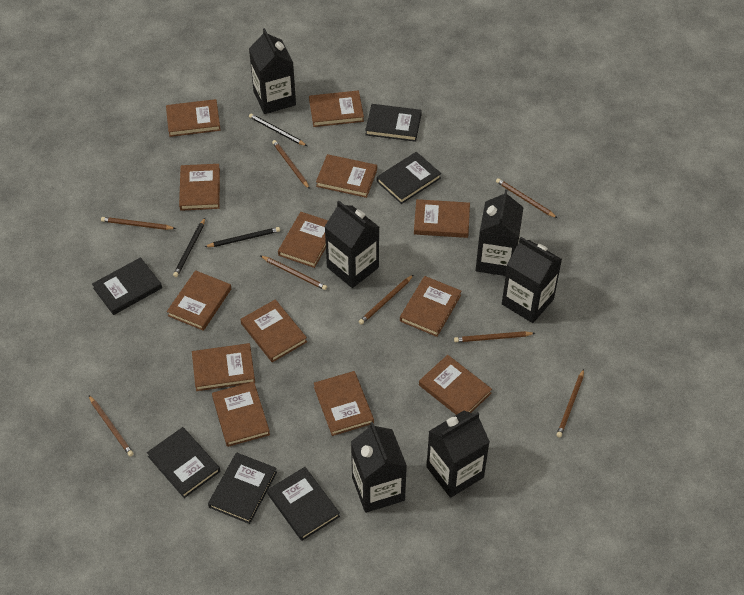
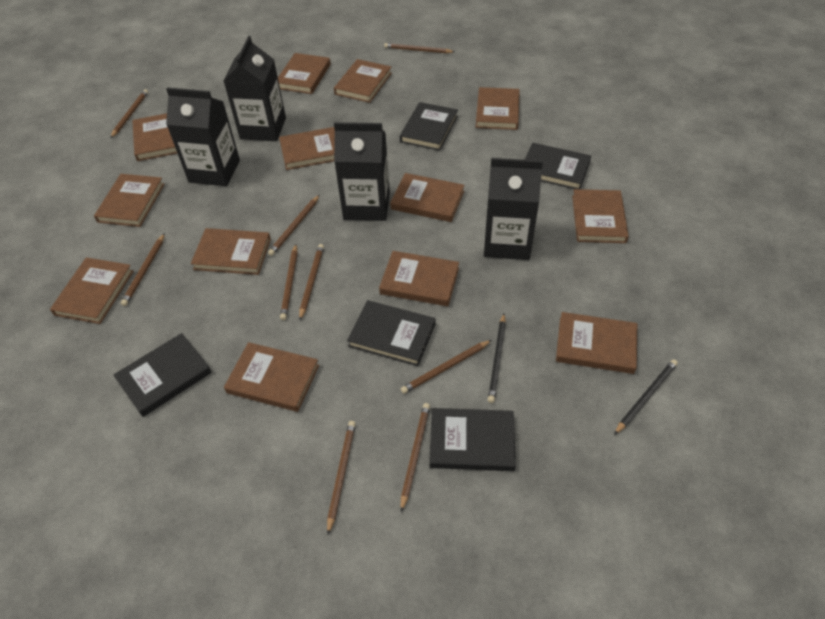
black book: [92,257,162,315] [147,427,220,498] [208,452,277,524] [267,467,340,541] [365,104,422,142] [377,152,441,204] = 6 -> [113,333,212,417] [347,300,436,366] [400,102,458,151] [429,408,516,471] [525,143,591,189] = 5
black carton: [249,28,296,114] [325,201,379,288] [351,422,407,513] [426,410,490,498] [476,189,524,276] [502,237,562,323] = 6 -> [166,87,240,186] [224,36,286,141] [334,122,390,221] [484,158,543,260] = 4
black pencil: [173,218,205,277] [205,227,280,247] [249,113,307,146] = 3 -> [488,314,506,403] [614,359,678,435] = 2
brown pencil: [89,395,134,456] [101,217,176,230] [261,256,327,290] [272,140,310,189] [359,275,413,325] [454,331,535,342] [496,178,557,218] [556,369,584,438] = 8 -> [110,89,148,138] [121,233,165,306] [268,195,319,256] [280,244,298,320] [299,244,324,320] [327,421,356,534] [384,43,455,53] [401,340,491,394] [401,403,430,512] = 9

